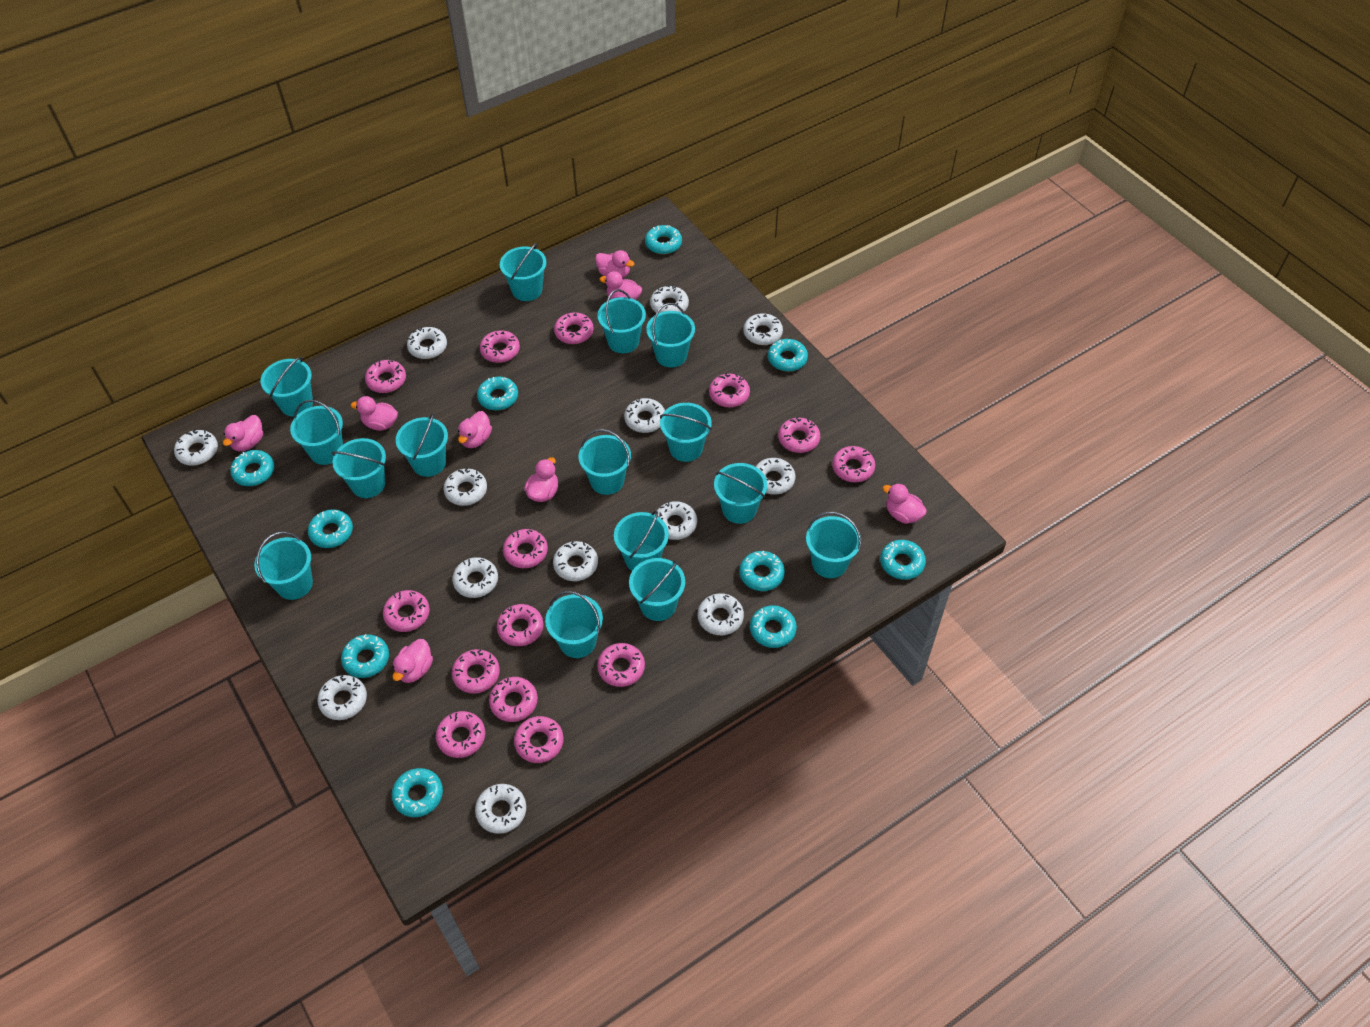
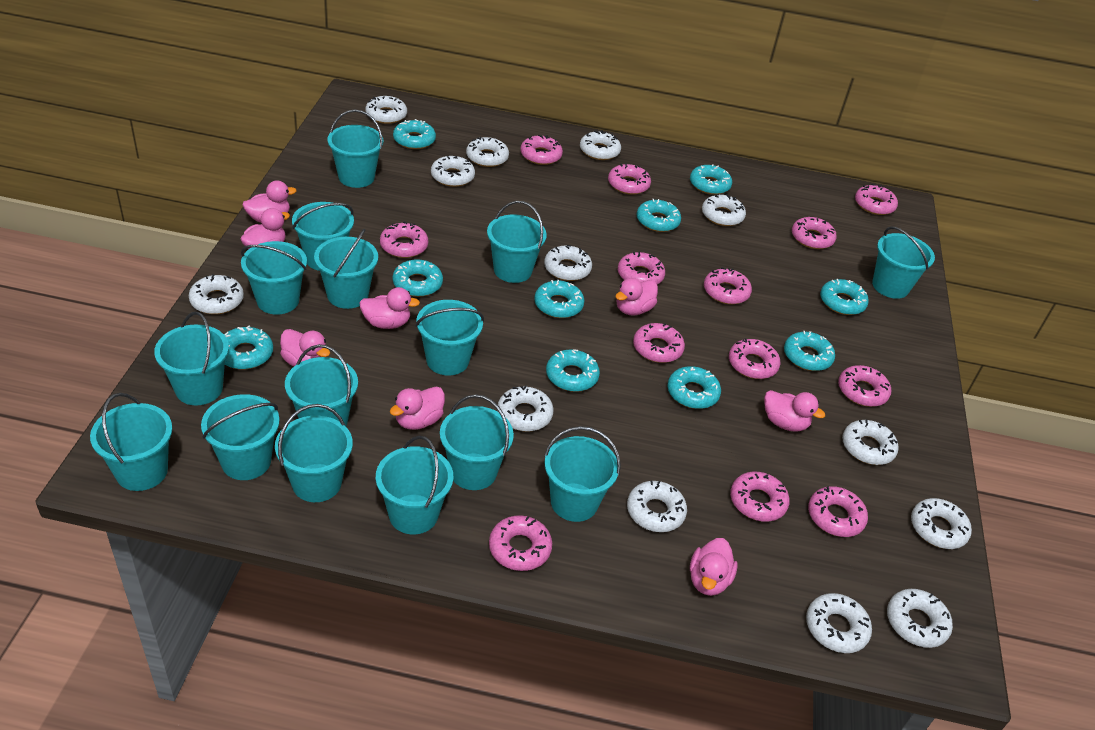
pink donut: [365,360,406,393] [383,590,430,632] [436,711,485,758] [452,649,500,694] [480,330,520,363] [489,677,538,722] [497,604,544,646] [503,529,548,568] [514,716,564,763] [554,312,594,344] [597,643,645,687] [709,373,750,407] [778,417,820,453] [832,446,875,482] = 14 -> [380,222,428,258] [489,515,552,571] [520,135,563,165] [608,163,651,195] [618,251,665,285] [633,323,685,363] [704,267,752,304] [729,338,780,379] [730,472,790,522] [792,217,837,249] [808,486,868,537] [838,365,891,407] [855,184,898,215] = 13

